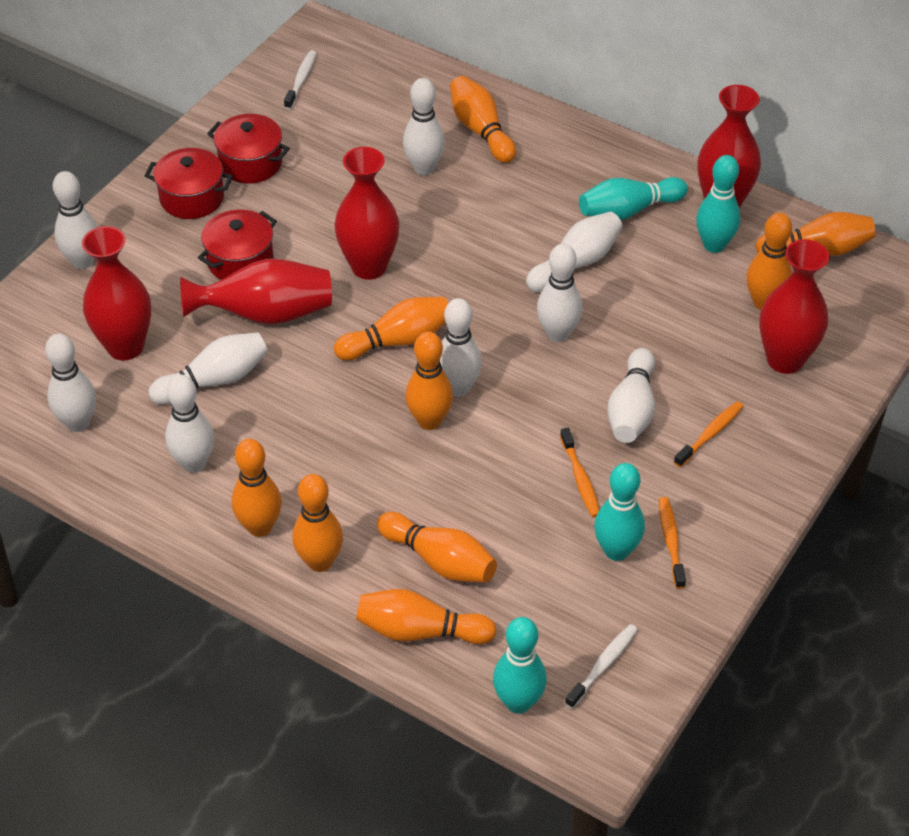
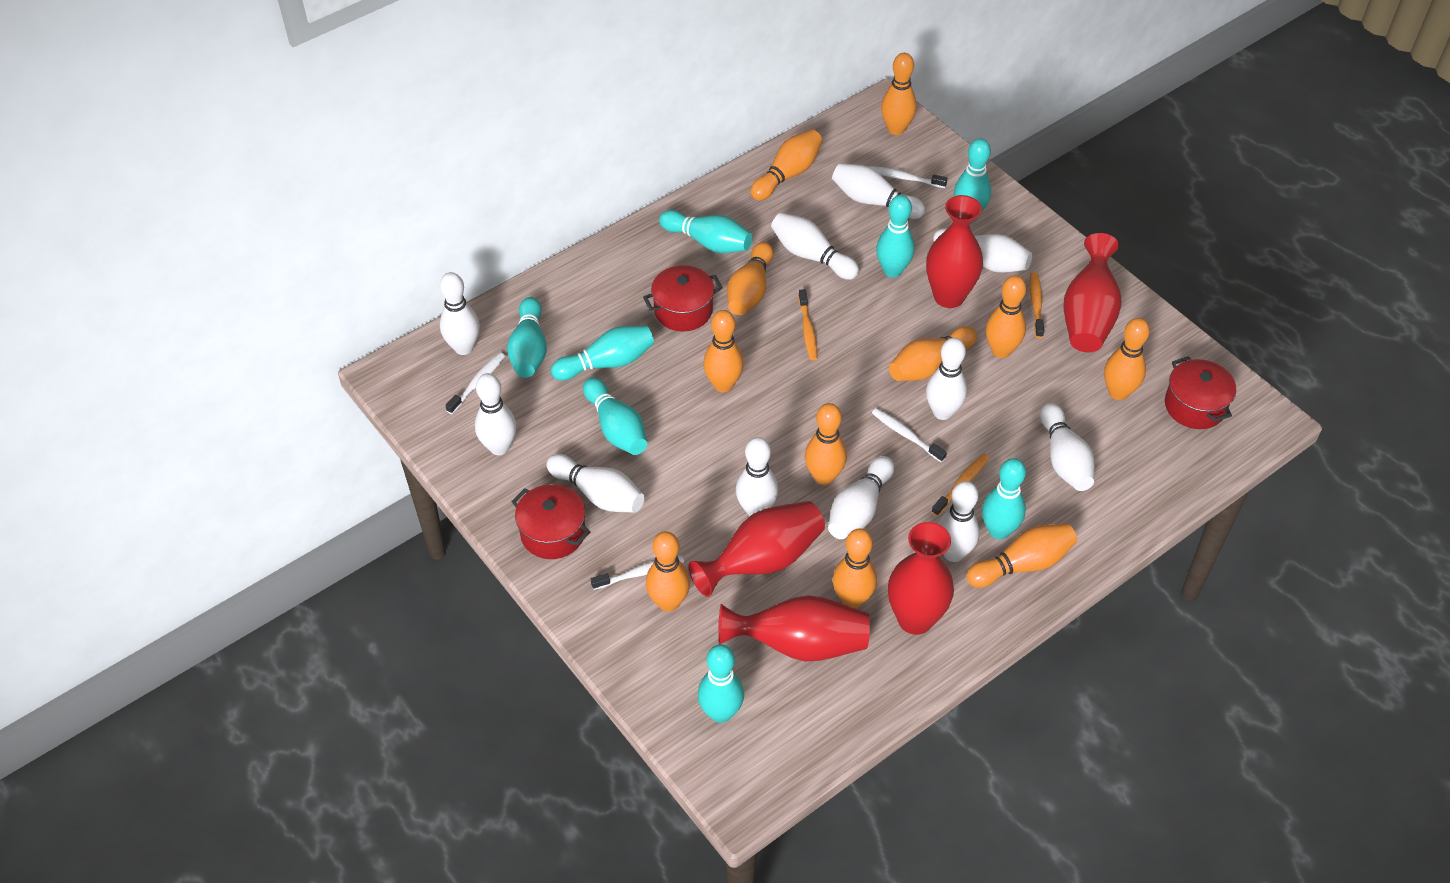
orange bowling pin: [232,439,282,537] [292,474,343,572] [334,297,448,360] [356,589,497,645] [377,512,497,582] [405,331,453,430] [450,76,516,163] [746,213,792,310] [756,212,875,256] = 9 -> [646,531,690,612] [703,310,744,392] [727,242,774,315] [750,129,822,201] [805,403,847,485] [833,528,877,608] [881,53,917,135] [889,326,977,381] [966,523,1077,588] [986,275,1026,358] [1104,318,1150,400] = 11
turquoise bowling pin: [493,617,547,714] [579,177,688,220] [594,463,645,561] [696,155,740,253] = 4 -> [507,297,547,378] [551,325,655,381] [583,378,647,455] [659,210,752,253] [698,644,744,723] [876,195,915,278] [954,138,991,221] [982,458,1026,539] = 8
white bowling pin: [45,334,96,432] [53,171,97,269] [148,332,268,404] [165,374,214,473] [403,78,445,175] [440,298,482,397] [526,212,623,292] [537,244,582,342] [607,348,655,443] = 9 -> [440,272,480,355] [475,373,517,455] [547,454,644,513] [736,437,778,516] [771,212,859,280] [828,456,894,539] [832,163,925,219] [926,338,967,420] [933,228,1032,273] [938,481,980,562] [1040,403,1095,491] = 11
white toothbrush: [284,50,316,110] [565,624,638,709] = 2 -> [445,352,505,414] [591,555,684,590] [869,166,948,188] [872,408,947,462] = 4

